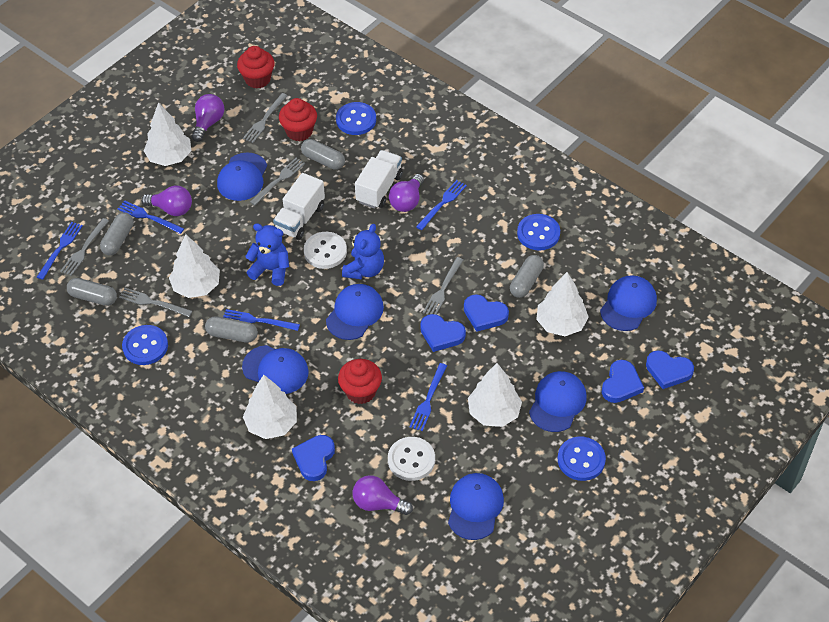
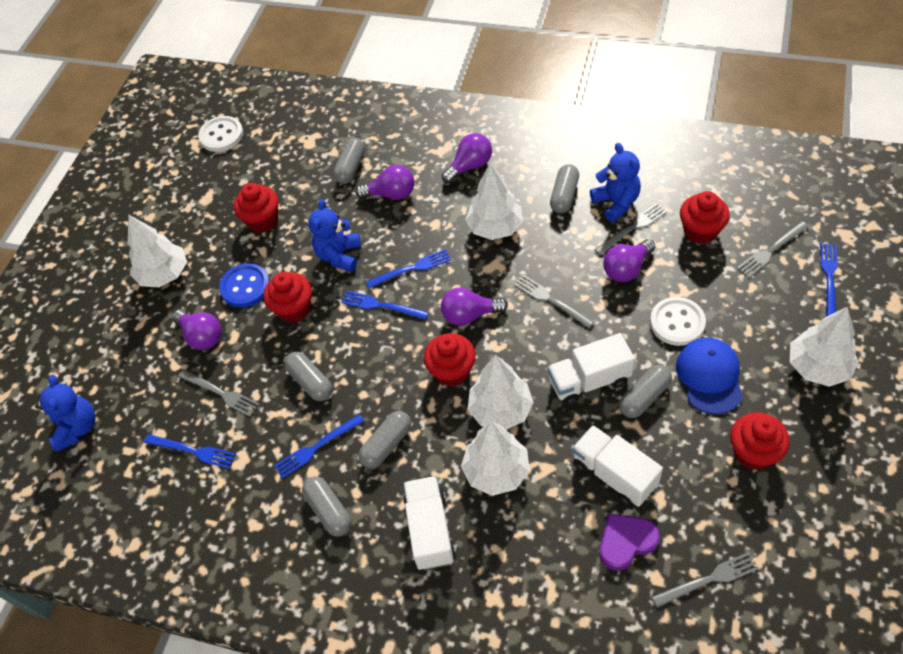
blue button: [122,325,168,365] [336,102,376,135] [517,214,560,251] [558,437,606,481] = 4 -> [219,263,270,308] = 1
blue cap: [217,152,267,201] [242,345,309,394] [326,284,384,340] [448,473,504,540] [529,371,587,432] [600,275,657,331] = 6 -> [676,338,743,414] = 1
blue heart: [292,435,335,481] [420,314,466,352] [464,294,509,332] [602,360,644,403] [646,350,694,389] = 5 -> none = 0
blue teddy bear: [245,223,289,286] [342,224,384,279] = 2 -> [35,375,95,452] [308,199,361,272] [590,143,641,222] = 3
grey capsule: [67,278,117,306] [100,212,134,255] [205,316,258,343] [301,139,345,170] [510,255,544,298] = 5 -> [284,352,333,401] [302,476,352,537] [333,138,365,184] [358,411,411,468] [550,164,579,214] [619,365,672,418] = 6
purple heart: none = 0 -> [599,513,660,571] = 1
purple light bulb: [141,186,192,216] [192,94,224,142] [353,475,413,515] [389,174,424,212] = 4 -> [172,310,222,350] [356,165,414,200] [441,287,508,326] [442,133,492,183] [603,239,655,282] = 5
red cupcake: [237,46,275,88] [279,98,317,141] [338,359,382,404] = 3 -> [233,183,279,233] [263,272,312,323] [424,333,476,387] [680,191,730,244] [730,412,790,471] = 5
white truck: [273,173,325,240] [355,150,403,209] = 2 -> [403,476,456,570] [547,333,635,406] [572,425,663,507] = 3

